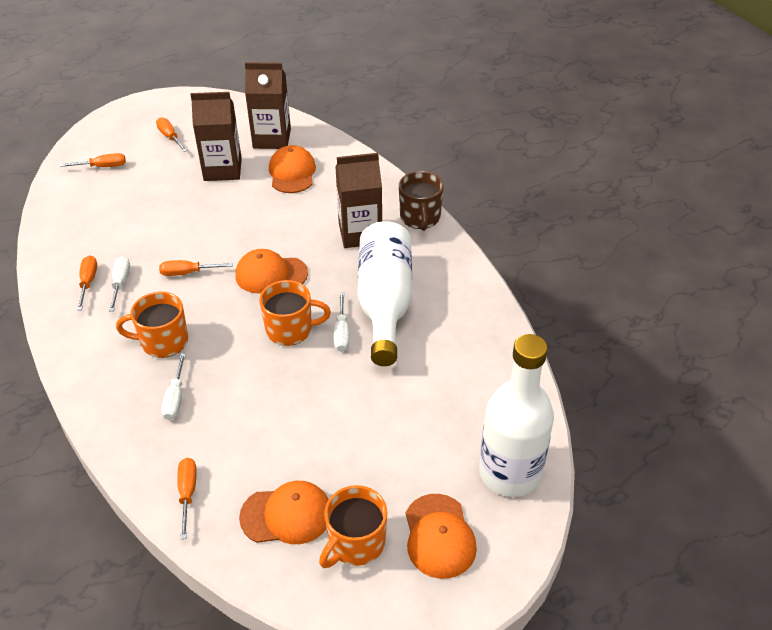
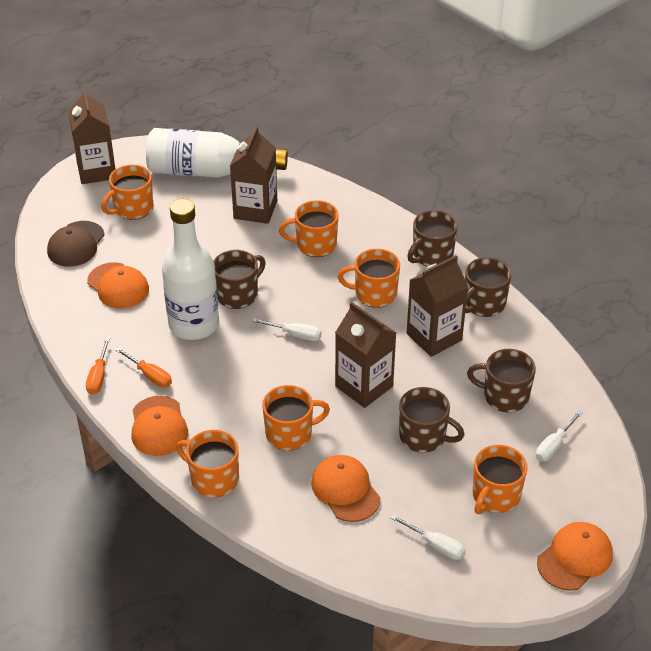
brown cap: none = 0 -> [47,221,105,267] = 1
brown carton: [190,92,242,181] [245,62,291,149] [335,153,382,248] = 3 -> [68,89,115,184] [230,126,277,224] [335,302,396,408] [407,255,468,357] = 4
brown mug: [399,171,444,231] = 1 -> [214,250,266,309] [399,387,465,453] [407,210,458,267] [465,257,512,317] [467,349,536,412] = 5
orange mug: [116,292,188,358] [259,280,331,346] [319,485,387,568] = 3 -> [101,165,154,220] [176,430,239,497] [262,385,330,451] [279,200,339,257] [338,249,400,308] [473,445,528,514] = 6
orange screwdriver: [60,153,126,167] [77,255,97,310] [156,117,187,152] [159,260,233,276] [177,458,197,539] = 5 -> [86,338,110,394] [115,347,172,388] = 2

